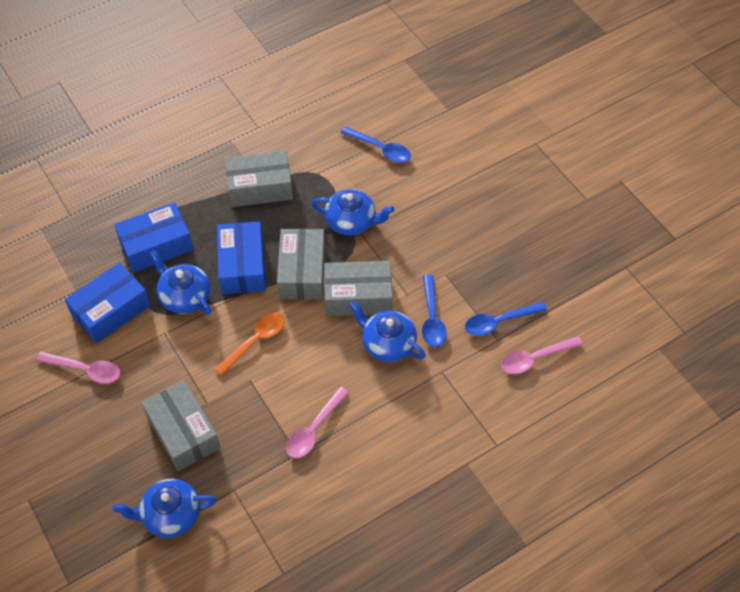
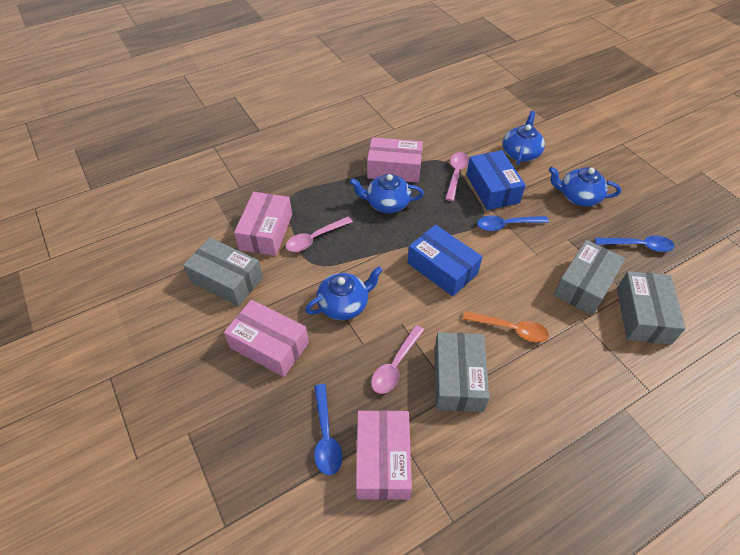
blue box: [65,263,151,343] [114,202,193,273] [217,221,266,294] = 3 -> [408,225,482,297] [466,150,526,210] = 2
pink box: none = 0 -> [224,300,309,377] [234,192,292,256] [356,410,412,500] [367,137,423,183] = 4

